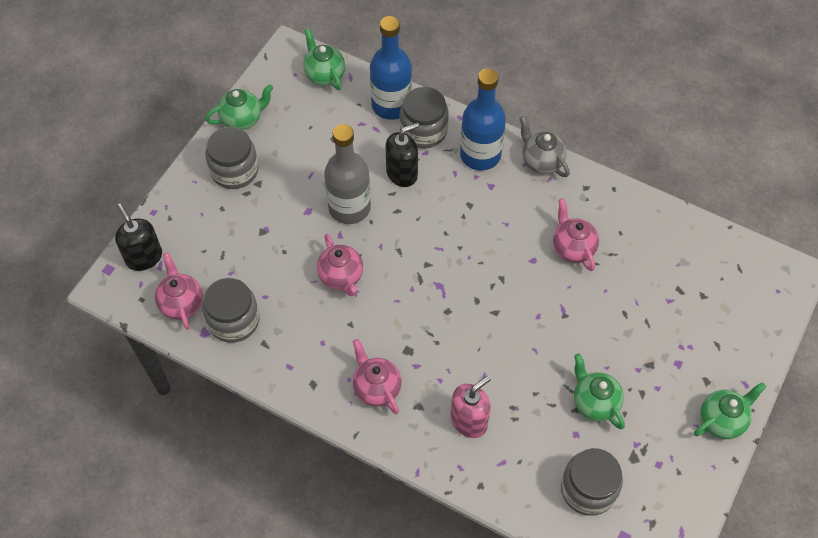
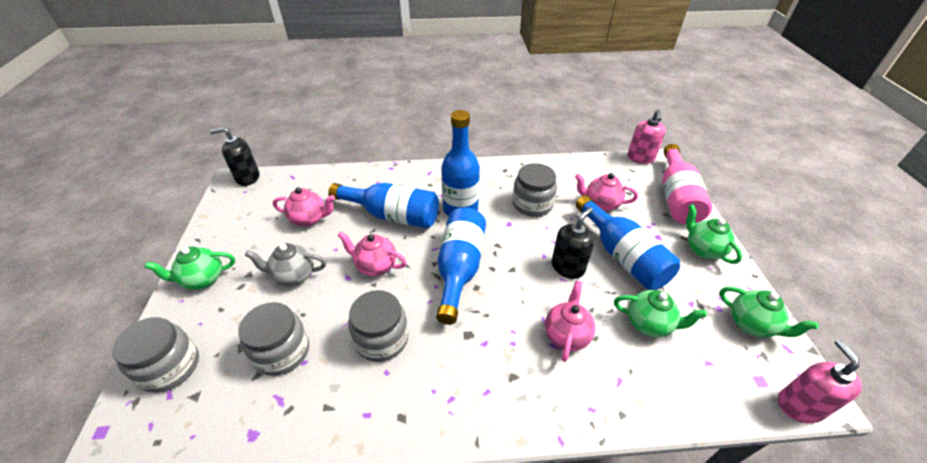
blue bottle: [370,16,412,120] [460,69,506,170] = 2 -> [328,183,439,229] [436,208,486,325] [441,110,480,216] [576,195,680,290] = 4
grey bottle: [324,124,371,224] = 1 -> none = 0
pink bottle: none = 0 -> [662,144,712,224] = 1
pink soap dispenser: [451,376,491,438] = 1 -> [627,109,666,164] [778,339,862,423] = 2

